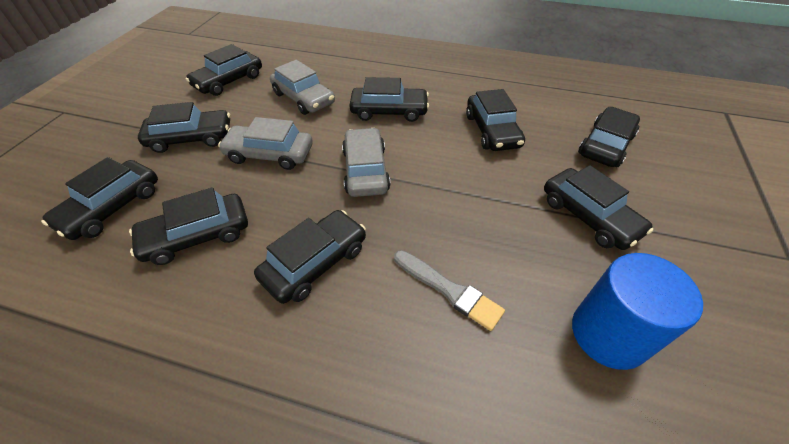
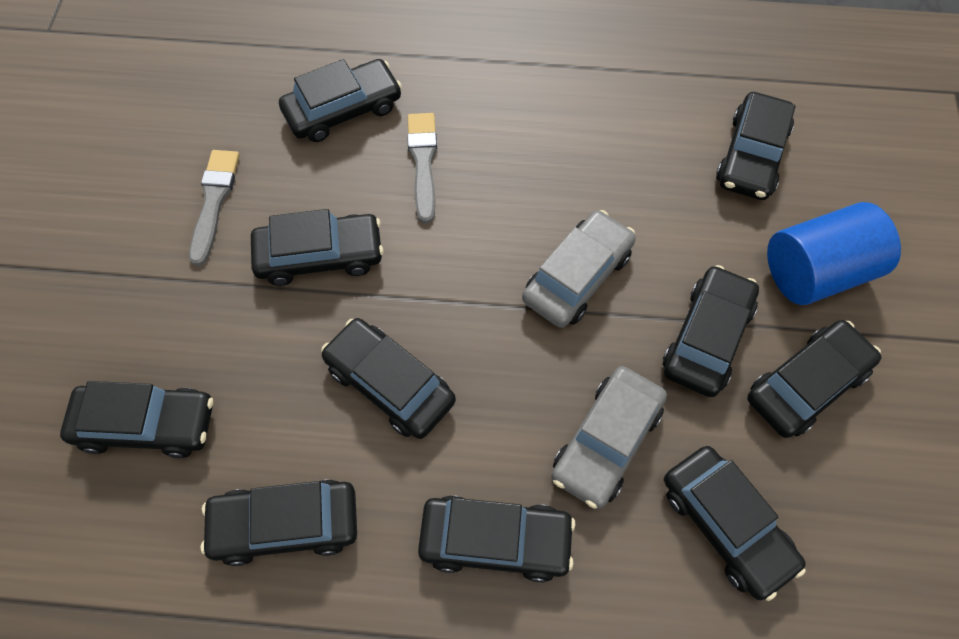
black car: [41,157,158,240] [129,187,248,265] [138,102,230,153] [186,44,262,96] [254,210,366,304] [349,77,429,122] [466,89,525,151] [544,165,653,250] [578,107,640,167] = 9 -> [60,381,213,458] [201,479,357,566] [251,209,383,286] [279,59,402,142] [321,318,456,439] [418,495,575,582] [663,265,759,397] [664,446,806,601] [716,92,796,200] [747,320,881,438] = 10
grey brush: [394,250,505,331] = 1 -> [189,150,239,266] [407,113,437,224] = 2
grey car: [218,117,313,170] [270,60,335,115] [342,128,391,197] = 3 -> [522,210,636,328] [551,366,667,509] = 2

